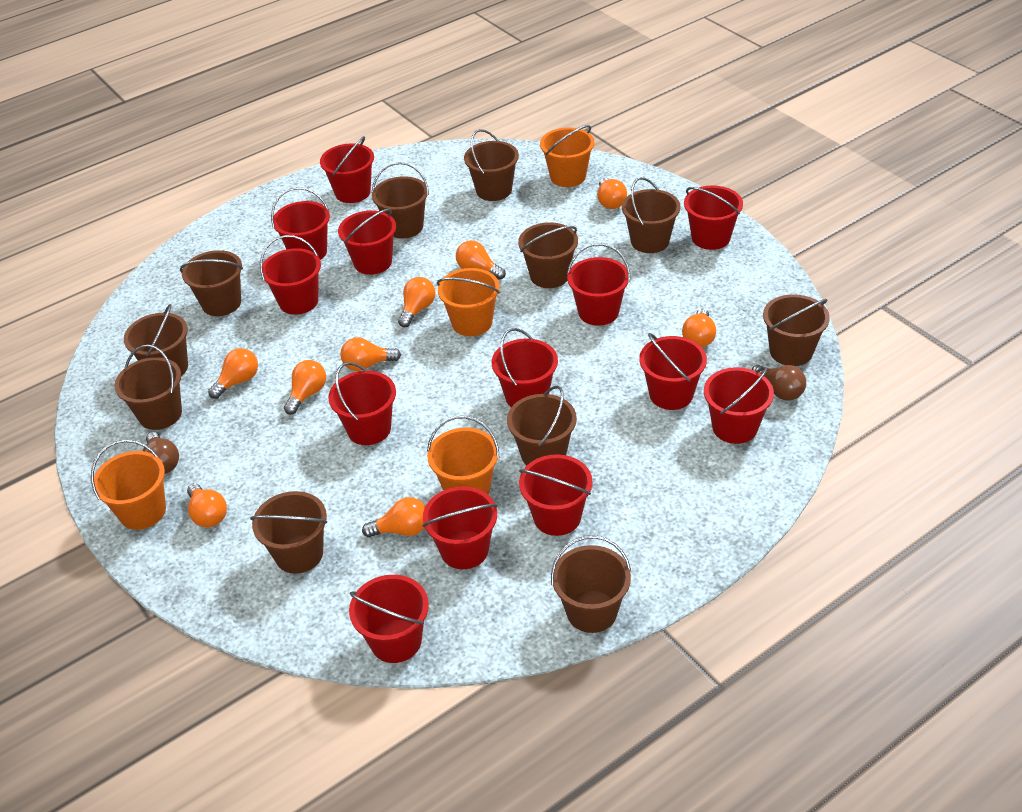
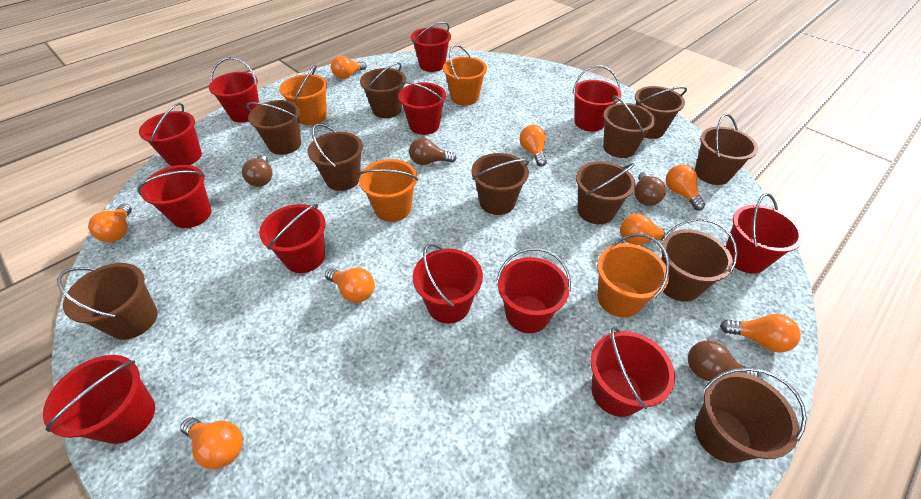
brown light bulb: [143,432,179,474] [752,365,806,400] = 2 -> [242,155,273,187] [409,138,457,165] [634,172,666,206] [688,341,759,381] = 4
orange light bulb: [187,483,227,527] [208,348,258,399] [284,360,326,415] [341,337,401,371] [362,497,425,537] [398,277,435,327] [456,240,506,280] [598,178,627,209] [682,308,716,347] = 9 -> [88,204,132,242] [180,417,243,469] [325,268,375,303] [331,56,367,79] [520,125,547,167] [620,214,673,245] [666,165,705,210] [720,314,801,352] = 8
red bucket: [260,235,321,315] [271,187,330,260] [320,136,374,203] [328,362,396,445] [338,209,396,275] [349,575,429,663] [422,486,497,569] [492,328,558,407] [519,454,592,536] [567,243,630,326] [639,333,707,410] [684,185,743,250] [704,367,774,444] = 13 -> [43,355,155,444] [137,165,211,228] [139,103,202,166] [209,57,259,123] [259,204,326,273] [398,82,446,135] [411,22,451,72] [413,244,483,324] [497,248,571,333] [573,65,621,132] [591,327,675,417] [726,193,804,274] = 12

